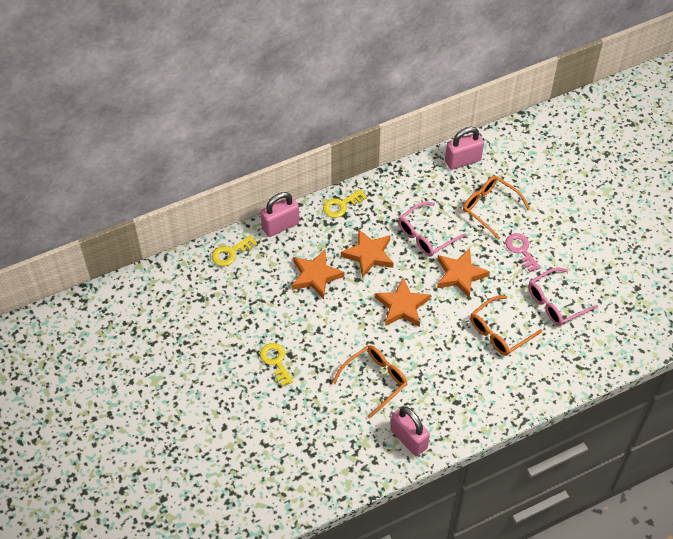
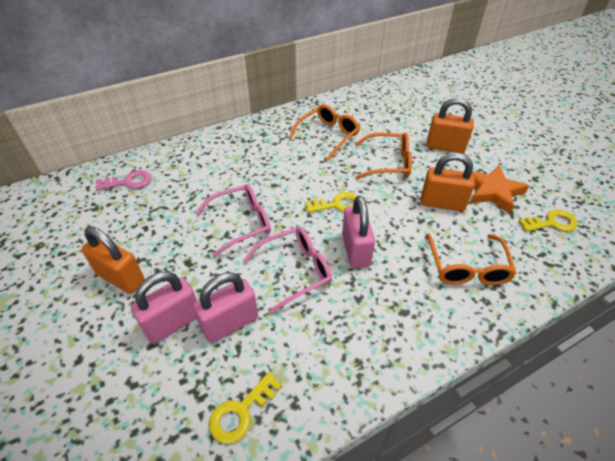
orange padlock: none = 0 -> [81,227,145,294] [421,153,475,211] [426,98,474,153] = 3
orange star: [292,250,344,299] [341,229,394,278] [375,278,431,327] [437,248,490,298] = 4 -> [470,165,529,214] = 1

